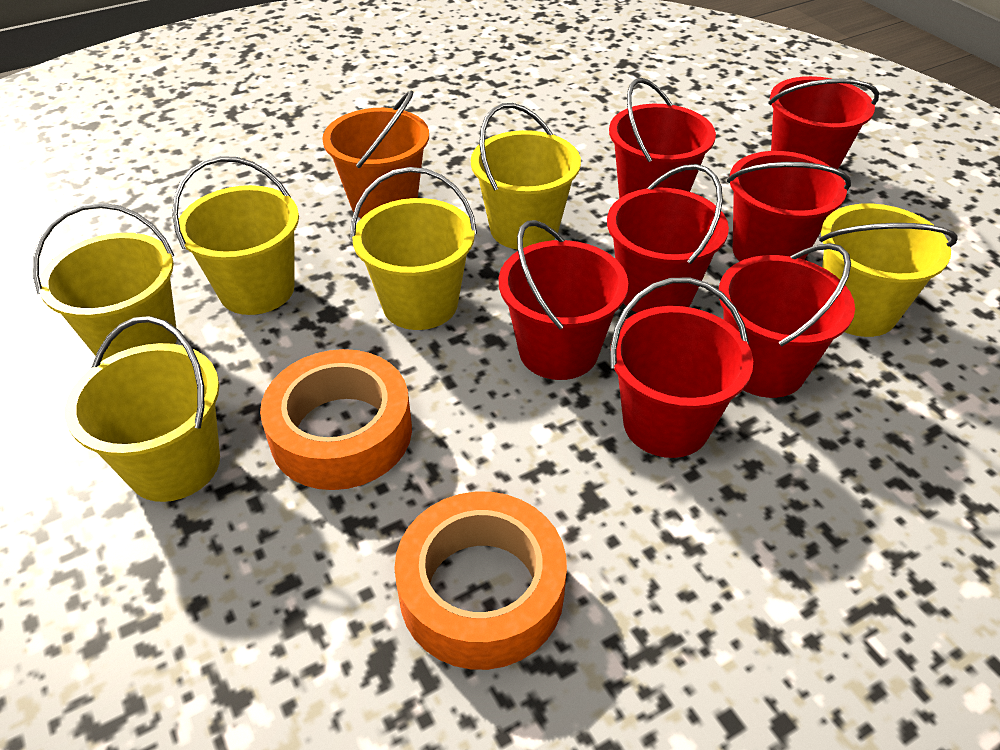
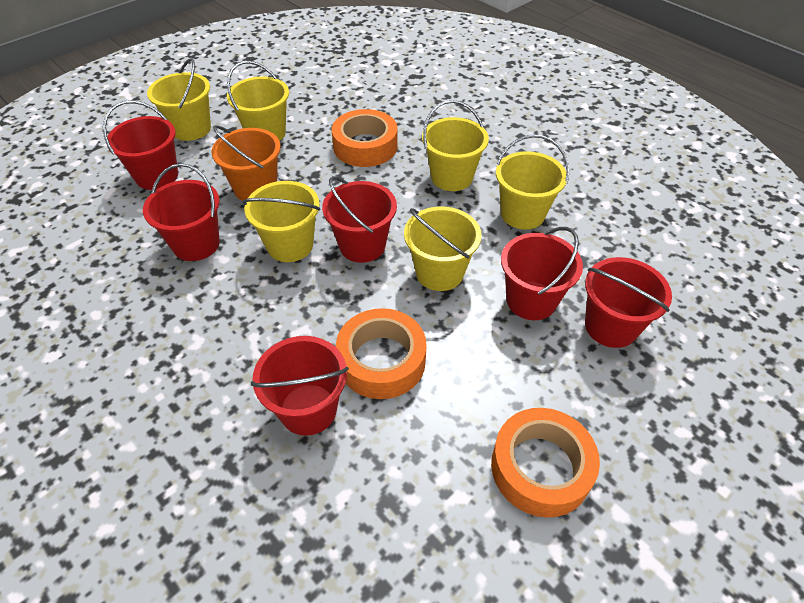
orange tape: [260,349,412,490] [394,492,567,670] = 2 -> [332,109,398,167] [336,308,427,399] [491,408,600,518] = 3
red bucket: [499,220,628,380] [607,164,729,313] [609,78,716,198] [610,278,753,458] [719,243,855,398] [727,151,851,262] [769,76,879,169] = 7 -> [103,100,178,190] [143,163,220,261] [251,336,349,436] [322,176,397,263] [501,227,583,320] [585,257,672,348] = 6

